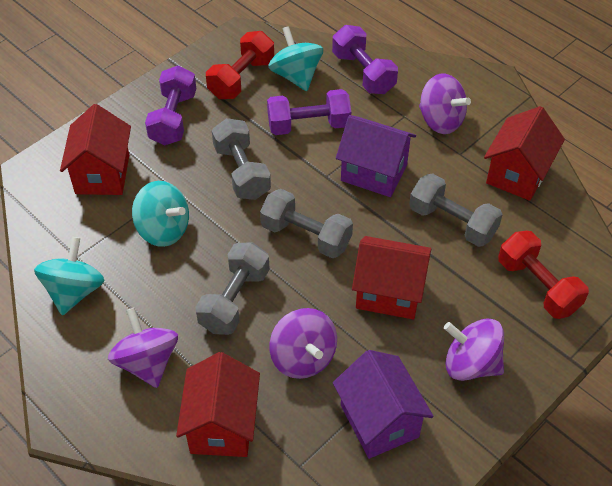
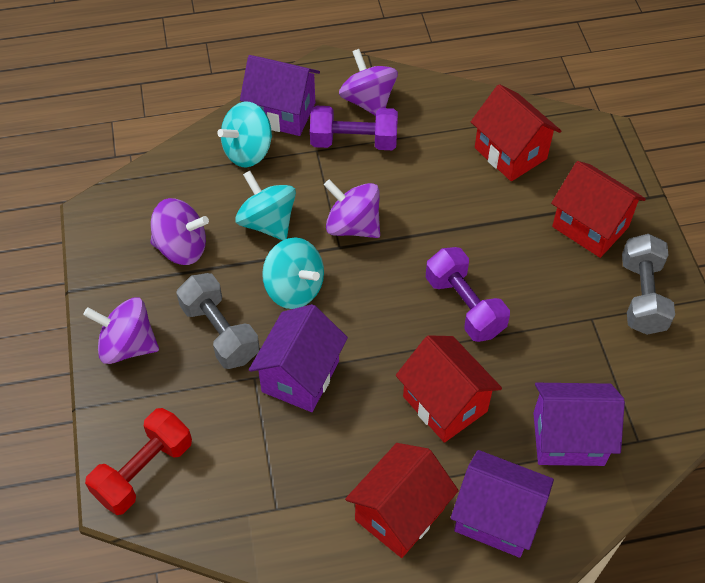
grey dumbbell: [195,242,270,335] [212,118,271,200] [260,189,353,258] [409,173,503,247] = 4 -> [176,273,260,369] [622,234,675,335] = 2
purple dumbbell: [145,65,196,146] [267,89,351,135] [332,25,398,94] = 3 -> [310,106,398,150] [426,247,510,342] = 2
purple house: [333,350,433,459] [336,115,416,197] = 2 -> [240,55,320,136] [249,304,348,412] [451,450,554,558] [533,383,625,466] = 4
red dumbbell: [206,31,274,99] [498,231,589,319] = 2 -> [85,408,192,515] = 1

